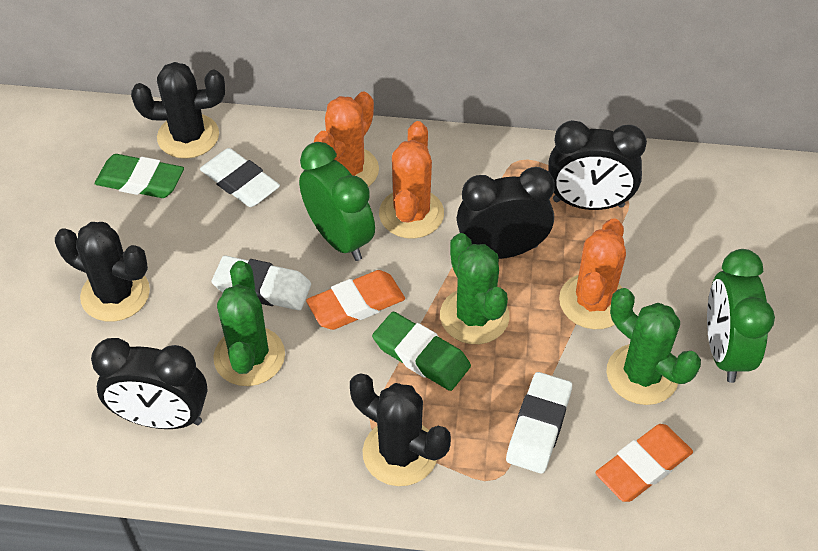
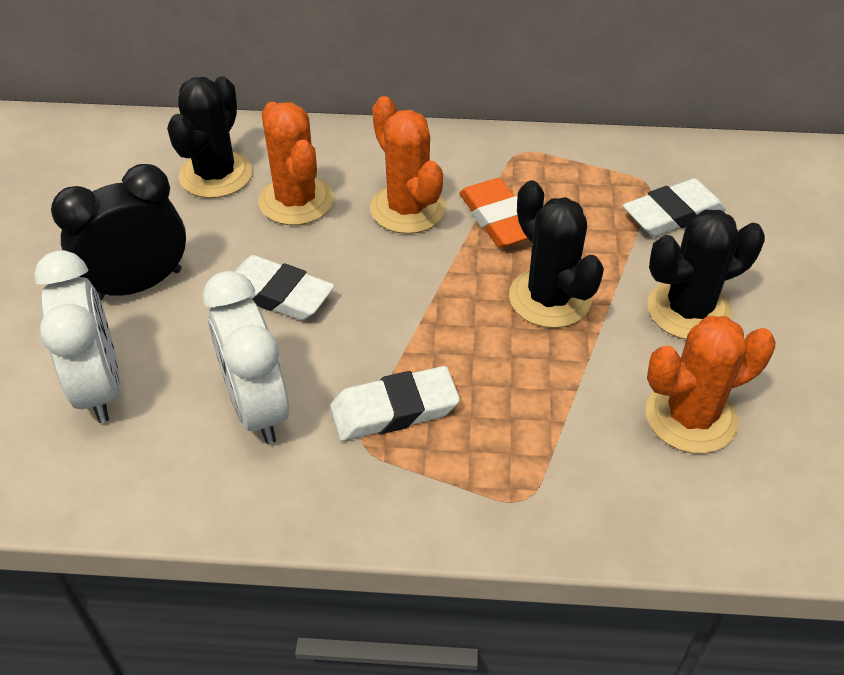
black clock: [91,338,208,429] [457,167,555,259] [548,120,647,210] = 3 -> [51,164,186,301] = 1
green cactus: [213,261,285,386] [440,233,510,344] [606,288,701,405] = 3 -> none = 0
green clock: [299,142,375,261] [707,249,775,383] = 2 -> none = 0
green eraser: [95,154,184,198] [372,312,471,391] = 2 -> none = 0
orange eraser: [306,270,405,330] [595,424,693,502] = 2 -> [459,178,529,248] = 1
white clock: none = 0 -> [34,250,120,423] [203,271,289,444] = 2

